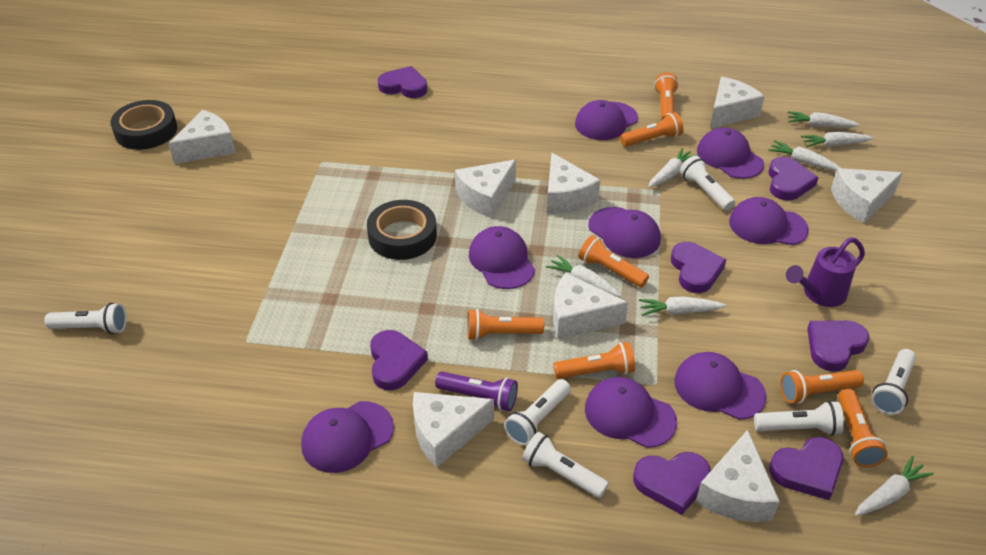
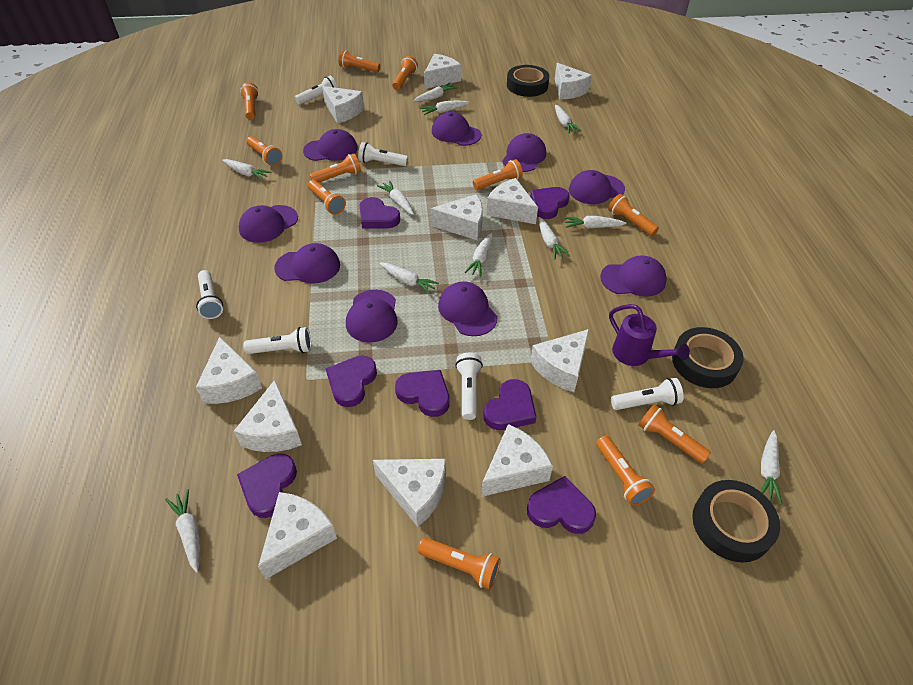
black tape: [110,100,177,150] [367,200,437,260] = 2 -> [507,65,549,97] [672,327,744,388] [692,480,780,562] = 3
orange flashlight: [467,309,544,341] [553,342,635,379] [578,235,649,288] [620,112,683,147] [654,72,679,120] [780,370,864,404] [838,389,888,467] = 7 -> [240,83,259,120] [246,136,283,166] [308,180,346,215] [310,153,361,182] [339,50,380,72] [392,56,418,90] [418,537,501,589] [473,159,523,190] [596,436,655,506] [608,194,659,236] [638,404,711,464] = 11
purple cap: [301,401,394,473] [469,226,535,289] [575,100,638,140] [585,377,677,448] [588,207,661,258] [674,352,767,420] [697,128,764,179] [729,197,809,245] = 8 -> [239,205,298,243] [274,243,340,284] [303,129,358,161] [346,290,398,342] [432,112,481,146] [438,281,498,336] [502,133,546,172] [569,170,625,204] [600,255,667,297] = 9
purple flashlight: [435,372,518,411] = 1 -> none = 0
white carrot: [546,255,622,297] [639,296,726,316] [648,148,698,187] [768,140,841,170] [788,111,860,128] [801,132,873,147] [855,456,934,516] = 7 -> [165,489,200,573] [222,159,272,181] [377,180,414,215] [380,263,439,294] [413,83,457,102] [420,101,470,115] [464,233,493,277] [539,217,570,259] [555,105,581,133] [564,216,626,229] [760,430,782,504] = 11
white cheese: [168,110,236,164] [413,392,494,468] [455,160,516,218] [547,153,600,214] [553,273,628,339] [696,430,780,522] [710,77,765,129] [831,168,903,223] = 8 -> [196,337,262,404] [234,380,302,452] [258,492,337,580] [322,86,364,123] [373,459,446,527] [424,54,461,89] [430,194,483,240] [481,424,553,497] [487,178,538,224] [530,329,589,392] [555,63,592,100] = 11

